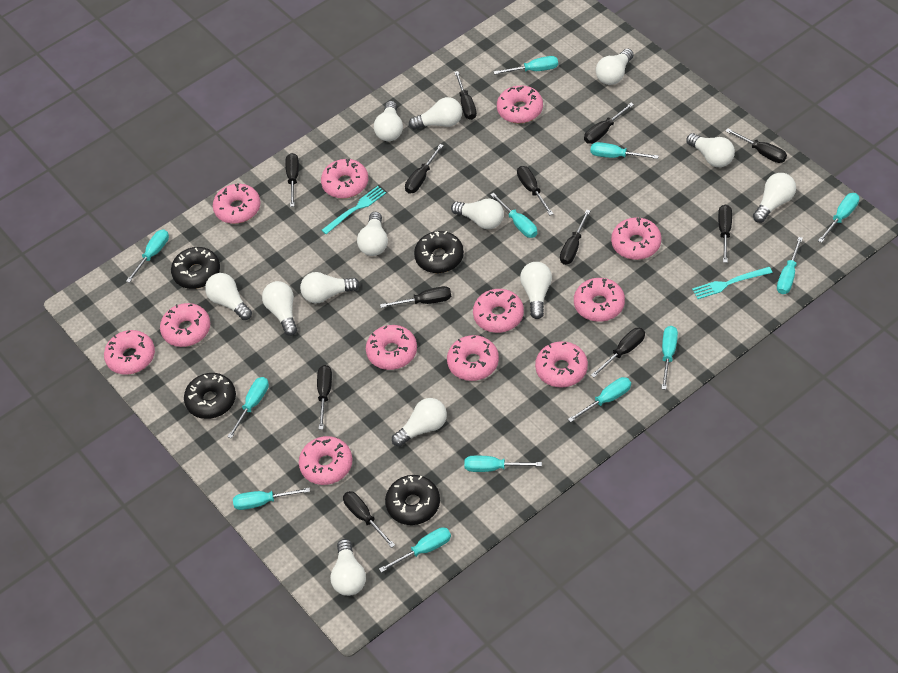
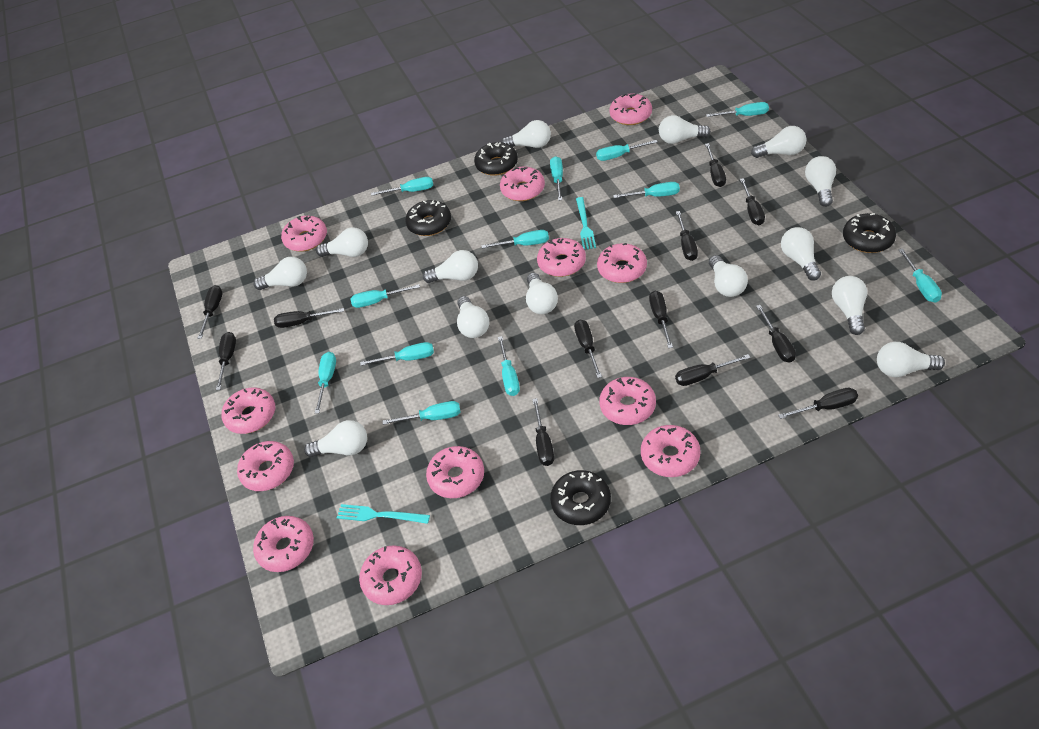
white light bulb: [205,273,252,320] [262,281,297,336] [300,272,360,303] [330,539,366,596] [357,212,388,256] [374,101,403,141] [392,398,447,447] [409,97,462,130] [451,199,504,229] [520,262,552,319] [596,48,634,85] [686,133,735,167] [753,173,796,223] = 13 -> [253,257,307,290] [304,420,367,457] [316,227,368,257] [423,250,478,283] [457,296,489,338] [501,120,551,148] [526,273,558,314] [659,115,711,144] [709,255,748,297] [751,126,806,158] [781,227,821,281] [805,156,836,207] [832,276,867,335] [877,342,945,377] = 14

